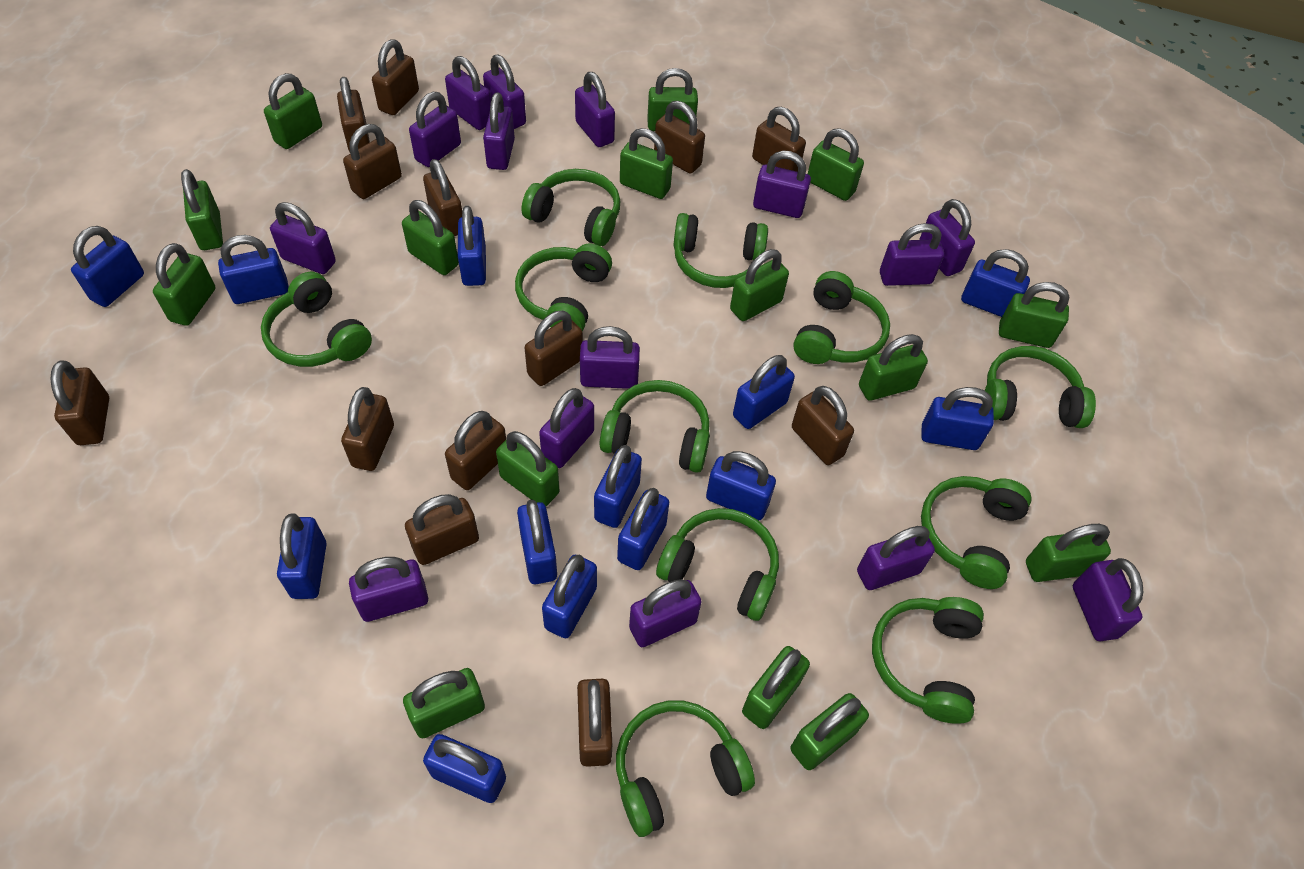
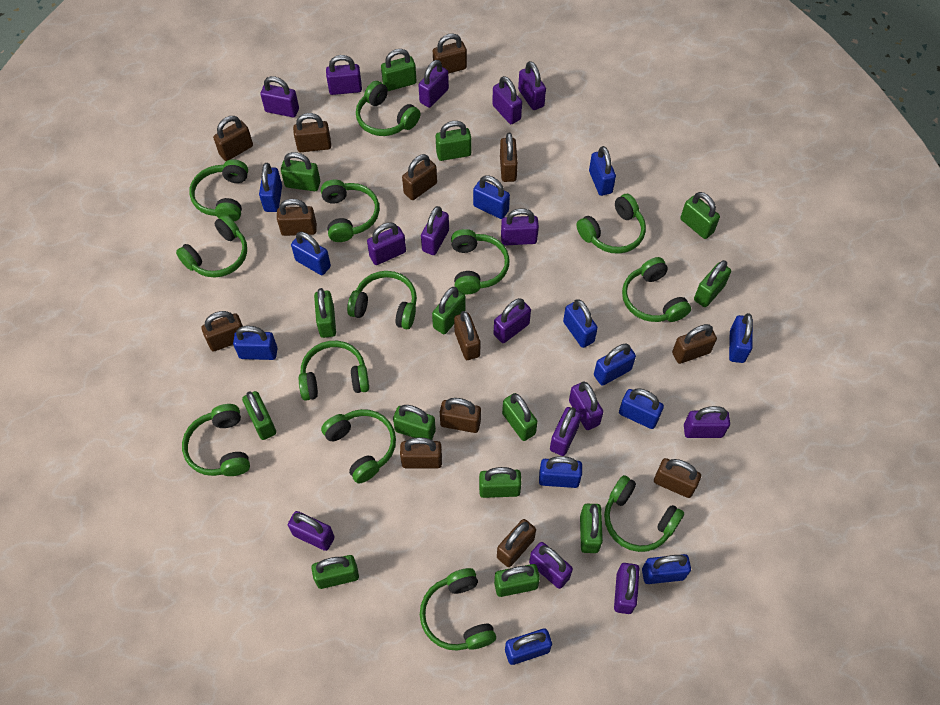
blue padlock: [71,226,144,307] [218,235,289,304] [277,513,327,599] [423,734,506,803] [458,206,486,286] [517,499,557,584] [542,555,597,638] [594,445,642,528] [617,488,669,570] [706,451,776,520] [733,355,795,429] [921,387,994,450] [961,249,1030,317] = 13 -> [233,326,277,360] [259,163,282,212] [291,232,331,275] [473,176,510,219] [505,629,552,665] [539,456,582,488] [563,299,598,348] [589,146,616,196] [594,343,636,386] [619,388,664,429] [642,554,691,584] [729,313,753,363] = 12
green headphones: [261,272,372,367] [515,243,612,331] [521,169,620,246] [600,380,710,473] [616,700,755,837] [656,508,779,621] [673,213,768,288] [793,271,890,364] [872,597,984,724] [921,476,1032,589] [985,346,1096,428] = 11 -> [176,215,247,278] [182,404,250,476] [189,159,248,221] [299,341,369,401] [321,179,379,242] [321,409,396,483] [347,271,417,329] [356,81,421,136] [420,568,496,651] [451,229,510,294] [576,194,646,254] [604,475,684,552] [622,257,691,322] = 13
green padlock: [153,243,215,326] [181,169,223,250] [264,73,322,149] [402,200,459,275] [403,668,485,738] [496,431,559,506] [620,128,673,199] [647,68,698,131] [730,249,789,321] [742,646,810,729] [790,693,869,770] [808,128,864,201] [859,334,928,401] [999,282,1069,348] [1026,524,1111,582] = 15 -> [242,391,276,440] [281,152,320,191] [311,555,359,589] [314,288,336,338] [381,49,417,91] [393,405,436,440] [432,287,466,334] [436,121,471,161] [479,467,522,498] [494,564,540,597] [502,393,538,441] [580,504,603,553] [680,192,720,239] [694,260,731,307] = 14

